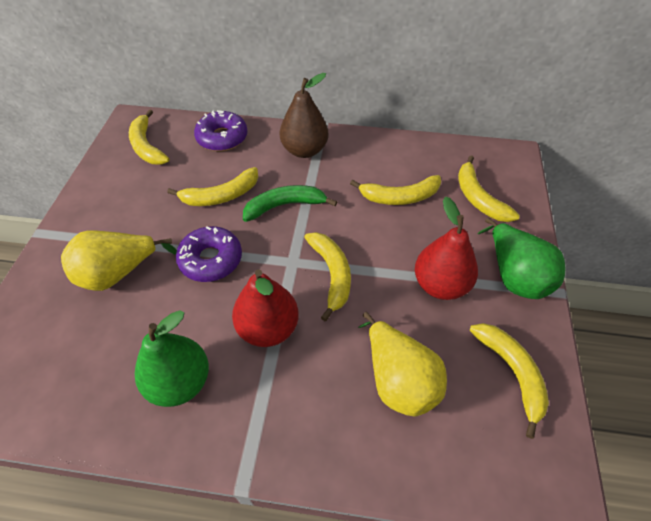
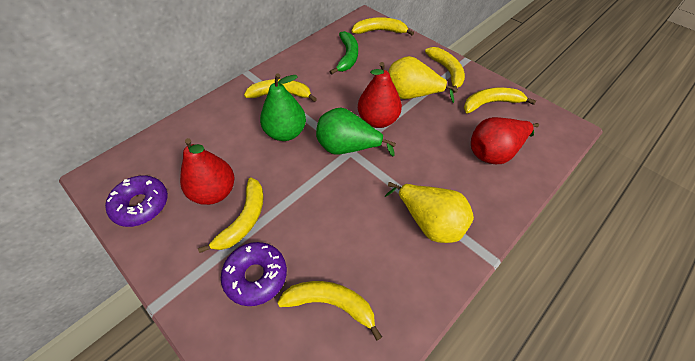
brown pear: [280,73,329,158] = 1 -> none = 0
red pear: [232,269,299,347] [415,196,478,300] = 2 -> [180,138,234,205] [358,62,402,128] [471,117,539,164] = 3

